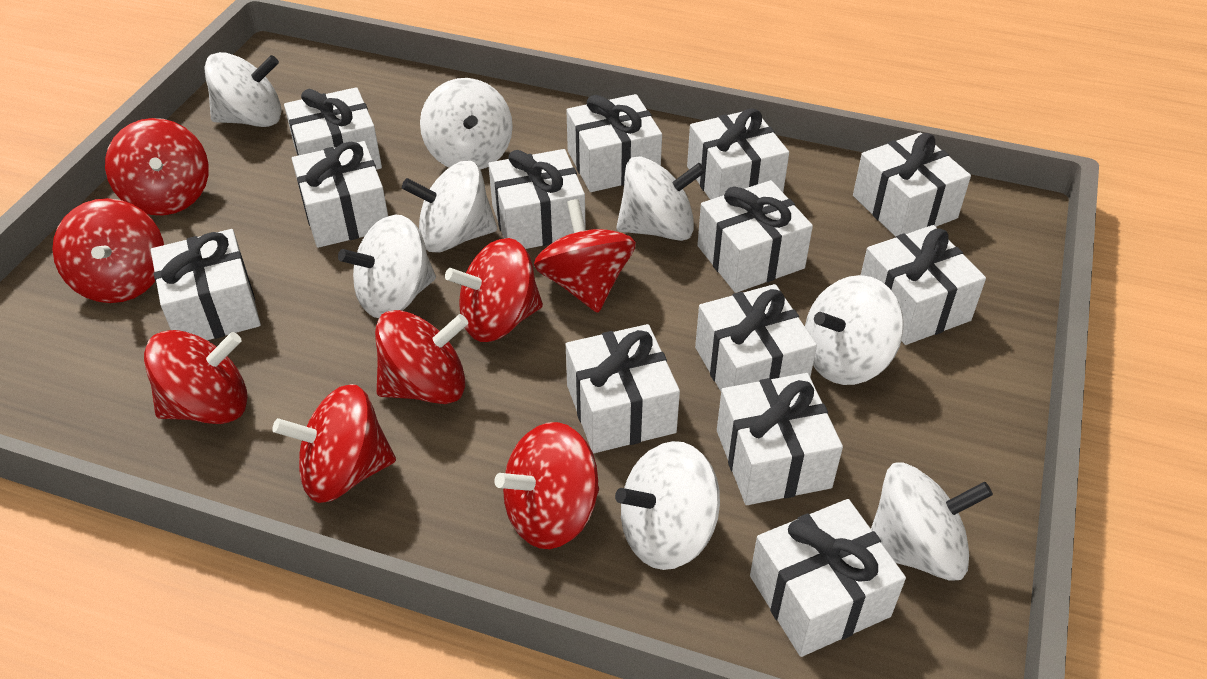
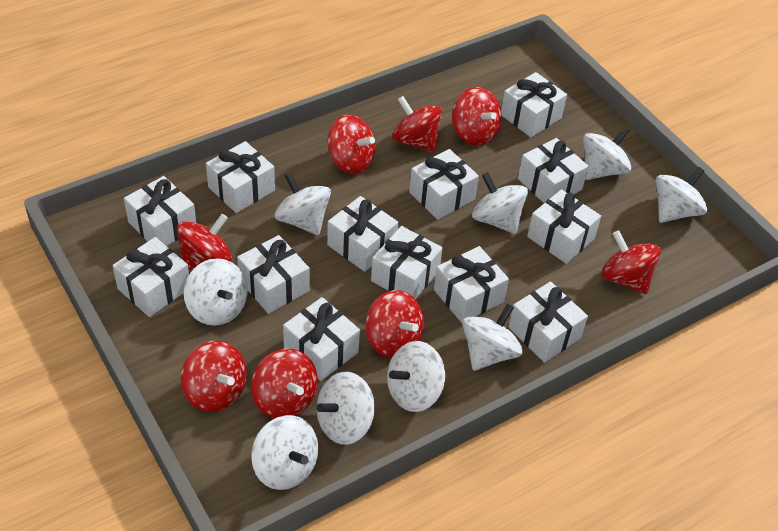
white spinning top: [204,52,282,127] [338,215,436,318] [402,161,497,253] [420,78,513,170] [615,441,720,570] [616,156,706,241] [805,275,904,385] [871,463,993,581] = 8 -> [184,258,248,326] [251,415,318,490] [274,172,331,236] [316,372,375,445] [387,341,445,412] [462,304,523,371] [472,172,528,234] [583,127,631,180] [656,167,707,223] = 9

